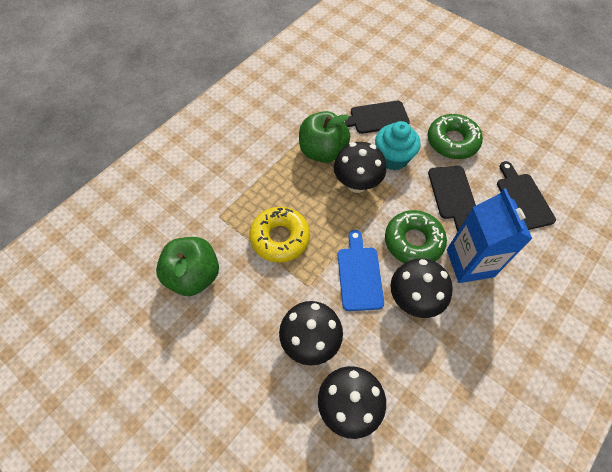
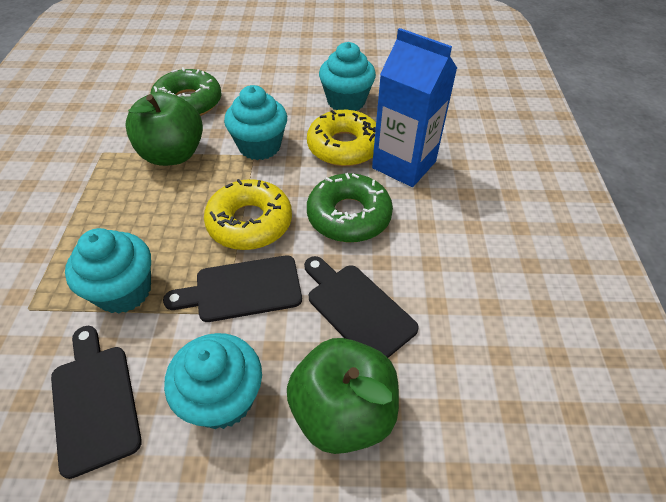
black mushroom: [279,301,343,366] [318,366,386,439] [334,142,386,193] [391,258,453,318] = 4 -> none = 0
blue cutting board: [338,230,384,311] = 1 -> none = 0
turquoise cupcake: [375,121,421,170] = 1 -> [65,228,151,314] [164,333,262,429] [224,85,287,160] [319,42,376,111] = 4
yellow donut: [249,207,310,263] = 1 -> [204,179,292,250] [307,110,376,166] = 2

